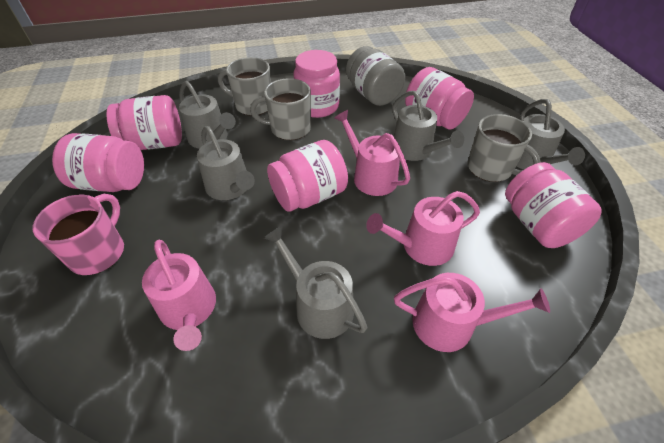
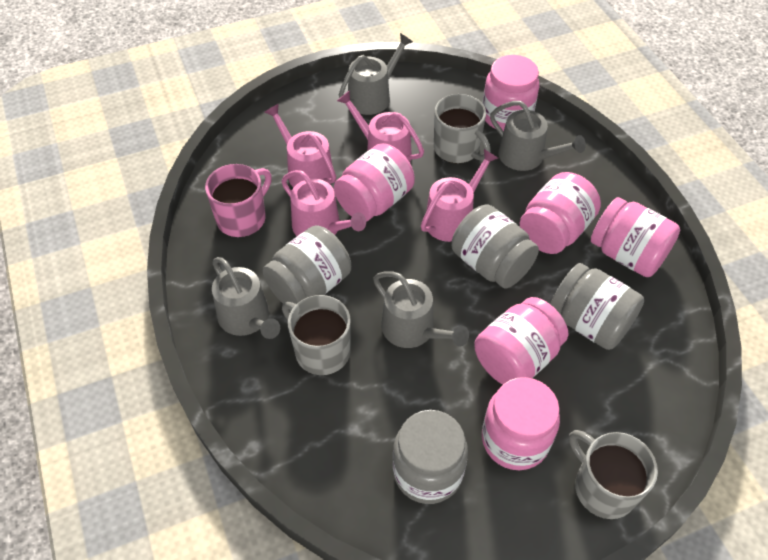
grey jar: [346,46,405,106] = 1 -> [263,225,351,304] [393,410,468,504] [452,205,539,288] [550,263,644,350] = 4
grey watering can: [179,81,236,149] [197,126,255,200] [264,226,367,339] [392,91,464,161] [517,99,585,169] = 5 -> [212,257,280,339] [339,33,413,115] [373,272,469,348] [490,101,586,171] = 4

